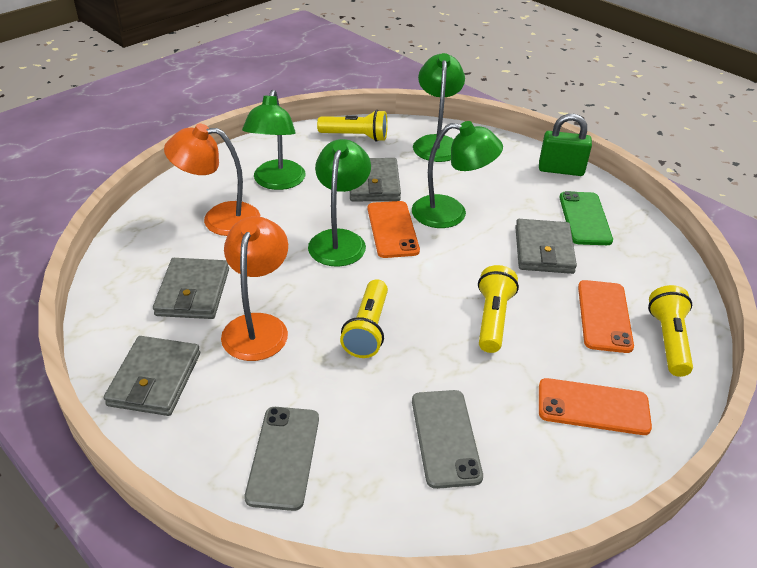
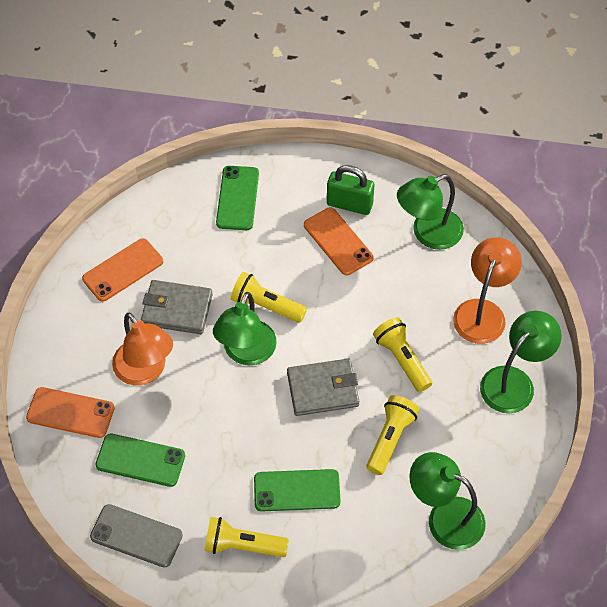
green phone: [559,191,613,245] = 1 -> [96,434,185,487] [216,166,259,230] [254,469,340,512] = 3
grey phone: [245,407,319,511] [412,390,483,489] = 2 -> [90,504,183,568] = 1
grey wallet: [104,336,200,416] [153,258,229,319] [350,158,401,201] [515,219,577,274] = 4 -> [141,280,213,334] [287,359,359,416] = 2

